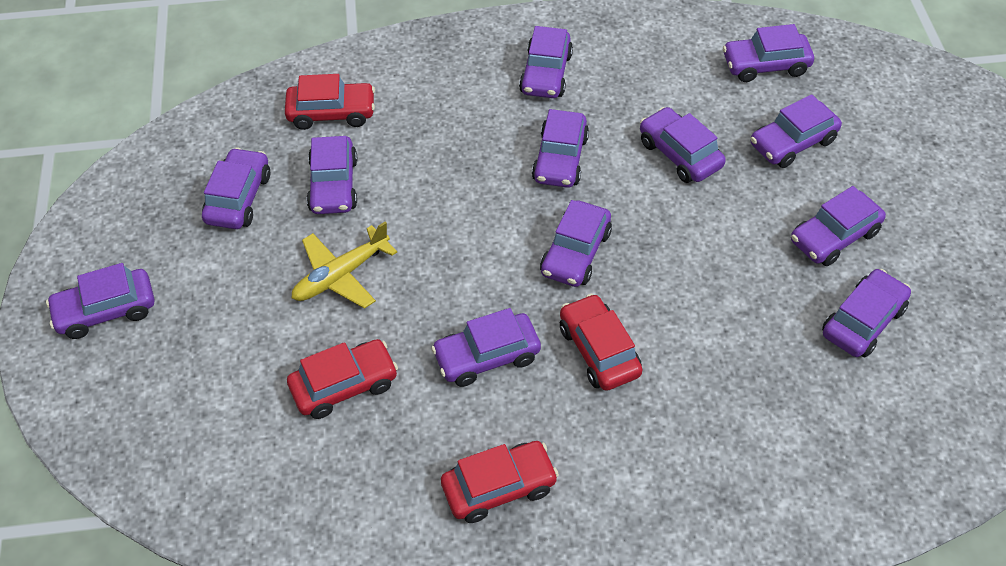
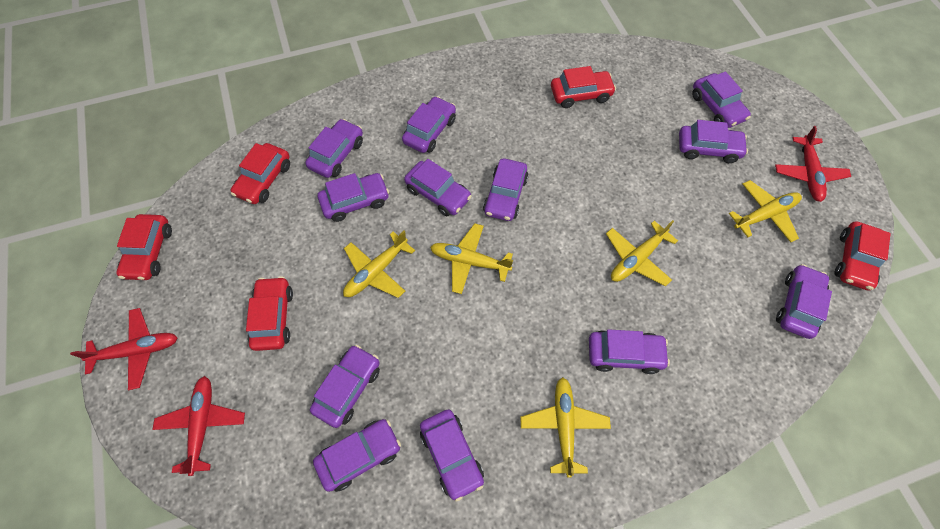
red car: [285,74,375,130] [287,339,398,419] [441,441,559,523] [560,294,643,391] = 4 -> [116,214,172,280] [230,143,290,204] [246,276,293,351] [551,66,616,108] [834,221,891,290] = 5
red plane: none = 0 -> [70,308,178,390] [152,376,245,476] [775,126,851,202] = 3
yellow plane: [292,222,397,309] = 1 -> [343,231,415,298] [430,223,513,294] [520,377,611,478] [606,220,678,286] [729,180,802,242] = 5

